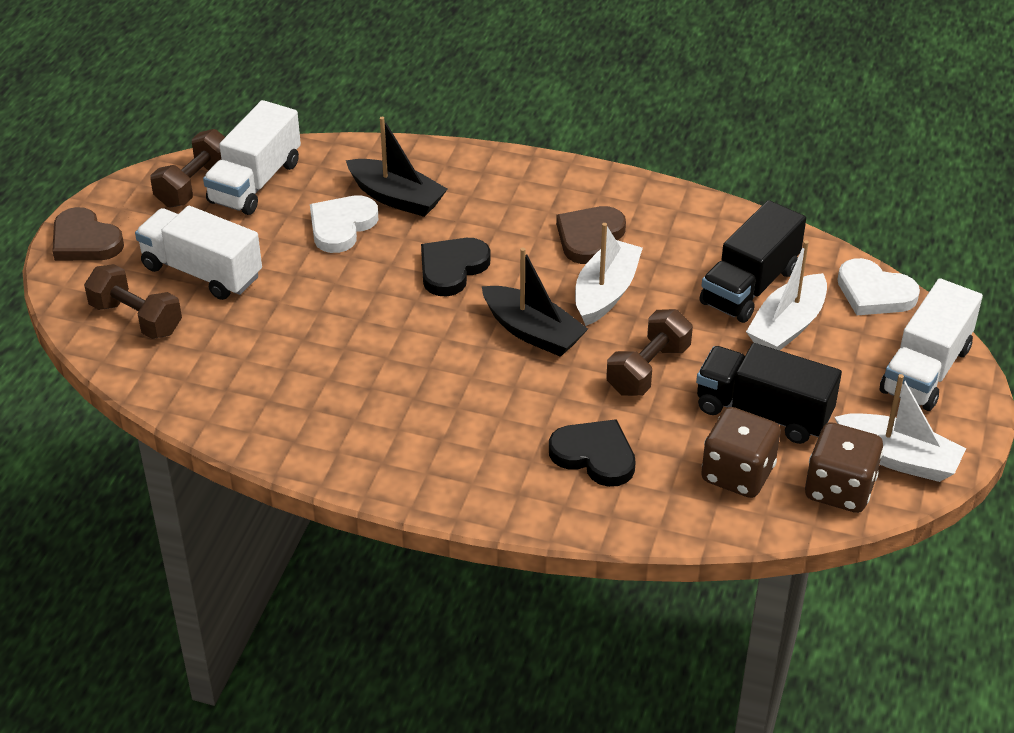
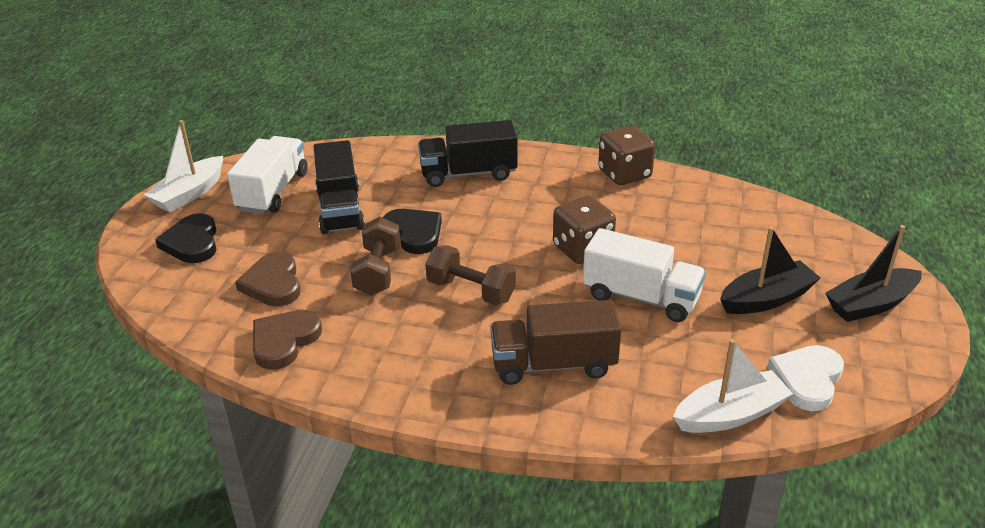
brown dumbbell: [84,264,182,339] [150,129,225,208] [606,309,693,396] = 3 -> [350,216,400,295] [425,245,516,305] = 2
brown truck: none = 0 -> [490,300,621,385] = 1
white boat: [575,223,643,326] [746,240,827,351] [835,374,966,482] = 3 -> [144,120,223,212] [673,339,793,433] = 2
white heart: [310,195,378,253] [837,258,920,315] = 2 -> [767,345,844,411] = 1
white truck: [135,206,262,300] [203,100,301,215] [880,278,983,411] = 3 -> [227,136,308,214] [583,228,706,322] = 2

